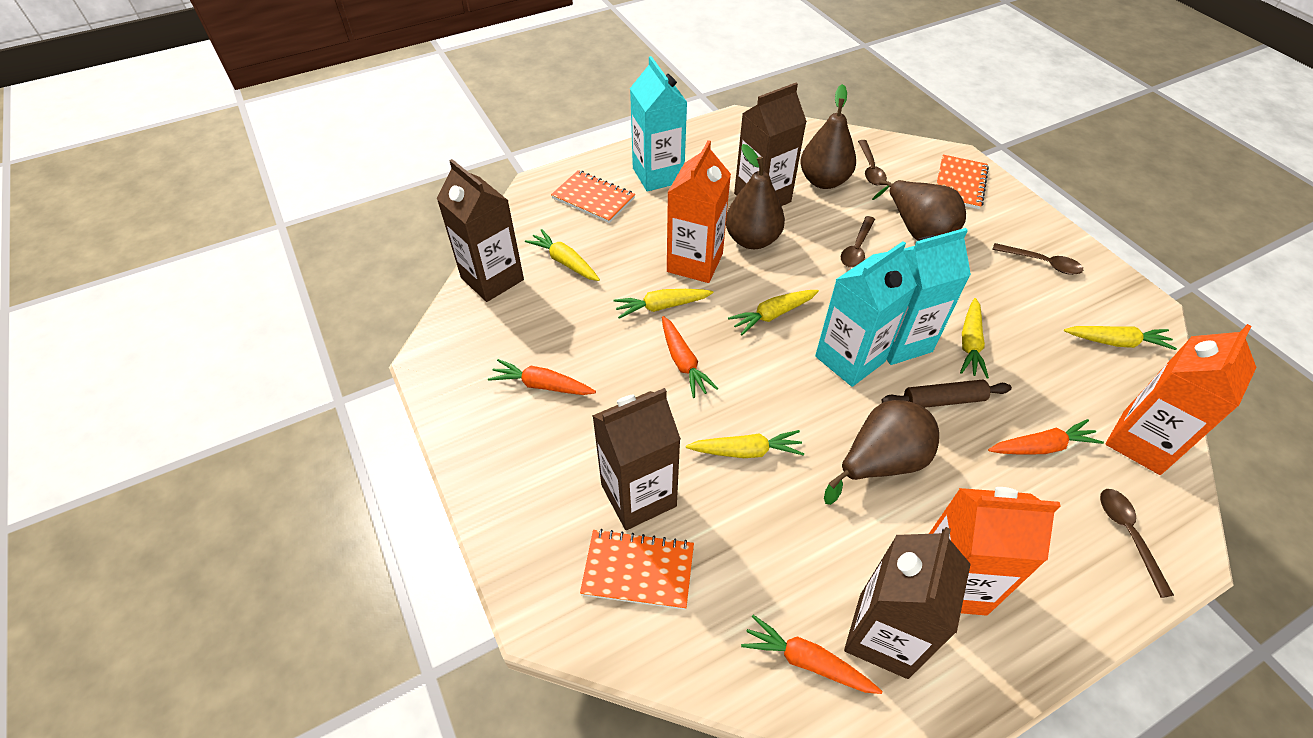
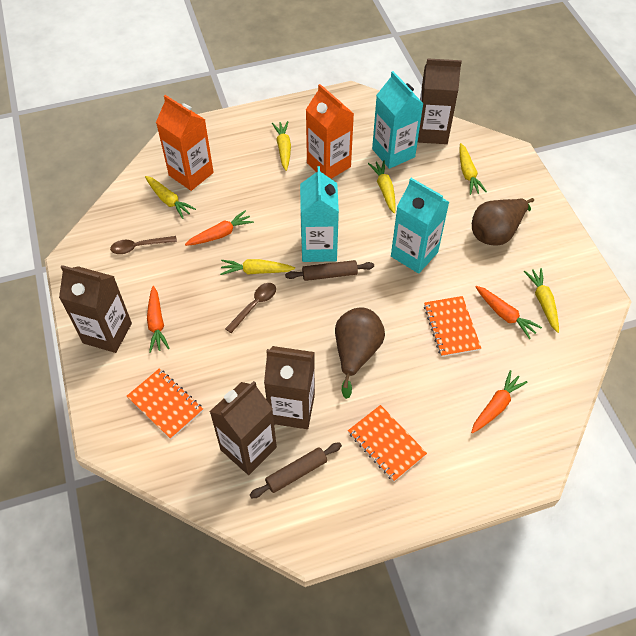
brown pear: [726,144,785,249] [800,84,856,189] [824,400,939,505] [872,180,966,241] = 4 -> [335,307,385,399] [472,198,534,246] = 2
brown rolling pin: [882,380,1012,408] = 1 -> [250,442,342,498] [285,260,374,281] = 2
brown spoon: [841,216,875,268] [858,140,887,185] [992,243,1083,275] [1100,489,1174,598] = 4 -> [110,236,177,254] [225,283,276,333] = 2
orange carton: [667,140,731,283] [929,487,1061,616] [1105,324,1257,475] = 3 -> [156,95,214,191] [306,84,354,179] = 2

